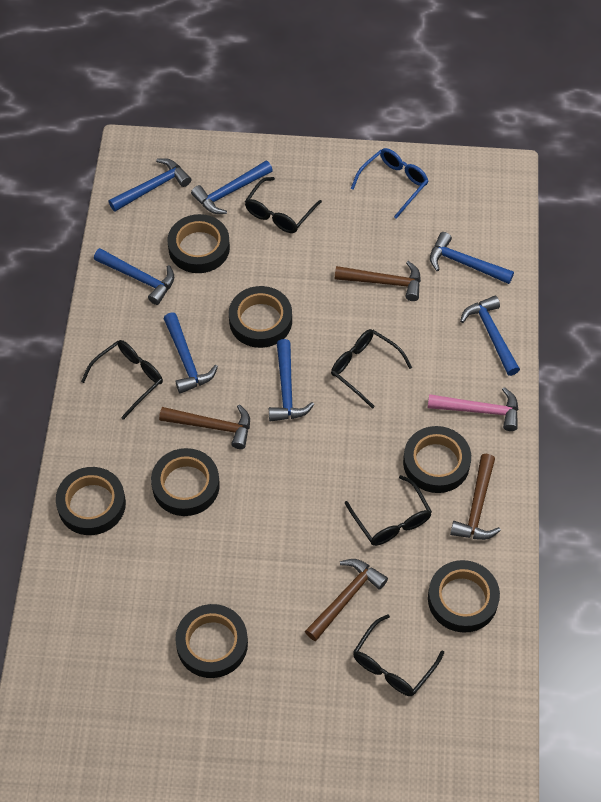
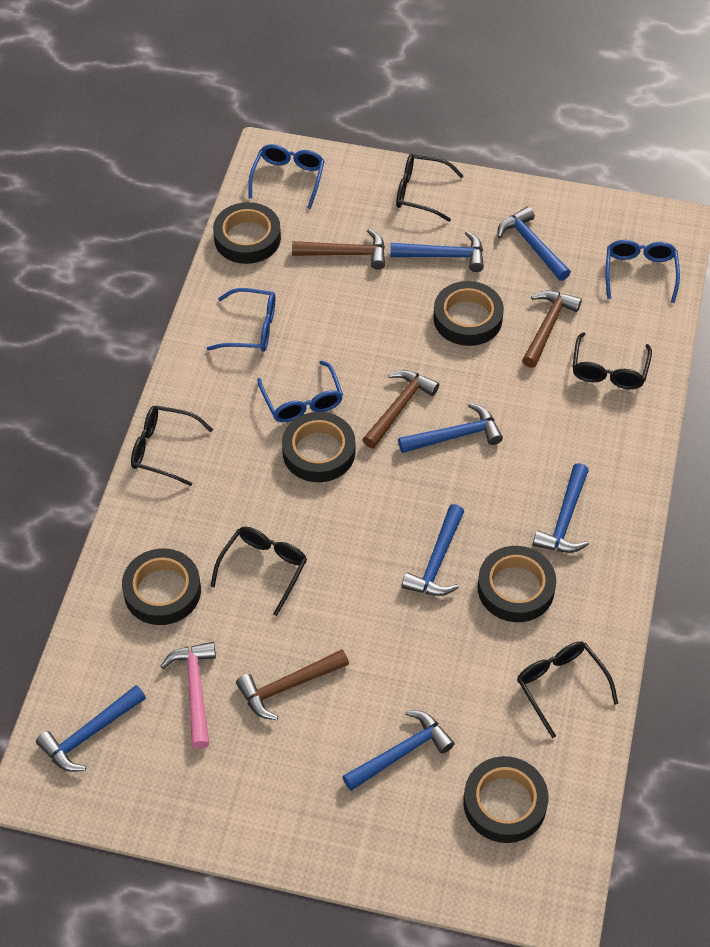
black tape: [56,467,126,535] [151,448,220,516] [167,214,230,273] [175,604,248,678] [229,286,292,348] [403,426,471,493] [428,560,500,633] = 7 -> [122,548,201,625] [213,202,281,264] [282,412,355,482] [433,281,504,346] [463,756,548,843] [478,546,556,622] = 6
blue glasses: [351,148,428,219] = 1 -> [207,288,275,352] [248,144,325,209] [257,360,343,422] [606,240,680,303] = 4

